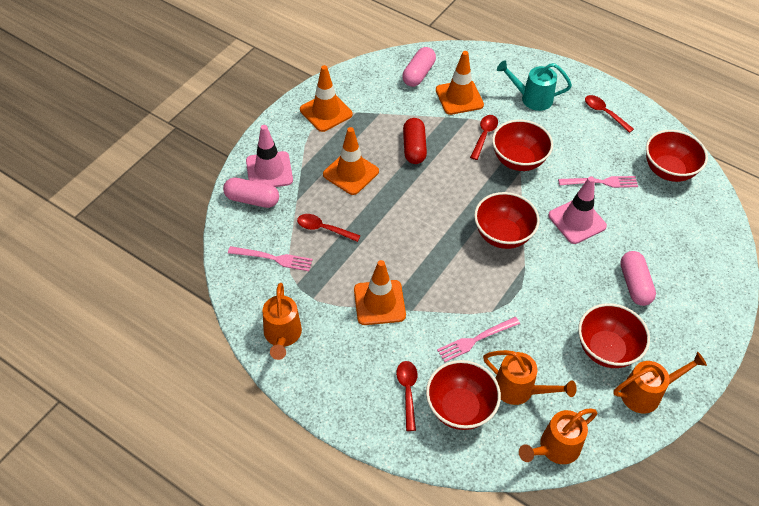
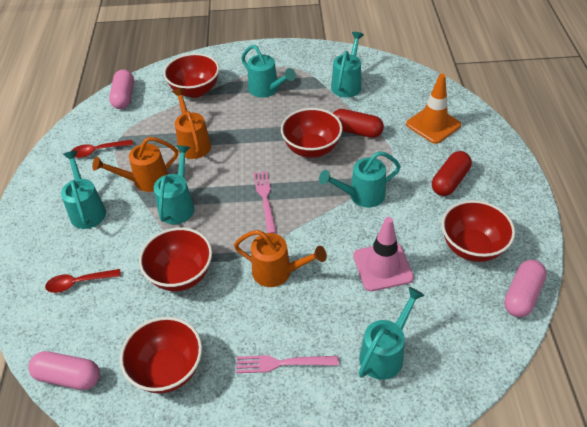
orange traffic cone: [300,65,353,132] [323,127,379,195] [354,260,406,325] [436,51,484,115] = 4 -> [406,74,461,144] = 1
orange watering can: [262,283,302,360] [483,350,576,405] [519,408,598,464] [613,352,707,414] = 4 -> [92,137,178,192] [172,88,211,159] [234,230,327,287] = 3
pink fork: [228,246,313,271] [437,317,520,362] [558,176,638,188] = 3 -> [236,355,339,373] [253,171,276,233] = 2
pink traffic cone: [246,125,293,187] [548,176,607,244] = 2 -> [353,217,414,291] = 1
red capsule: [403,118,427,164] = 1 -> [333,109,384,138] [432,151,472,196] = 2
red spoon: [297,214,360,242] [396,361,418,431] [470,115,498,160] [585,95,634,133] = 4 -> [45,269,121,293] [71,140,133,158] = 2
turquoise watering can: [497,61,572,111] = 1 -> [61,151,106,229] [154,145,194,224] [241,45,296,98] [319,151,401,207] [331,32,364,98] [359,287,425,380] = 6

